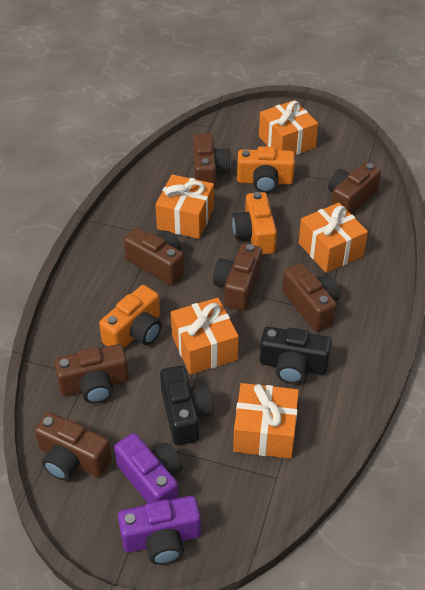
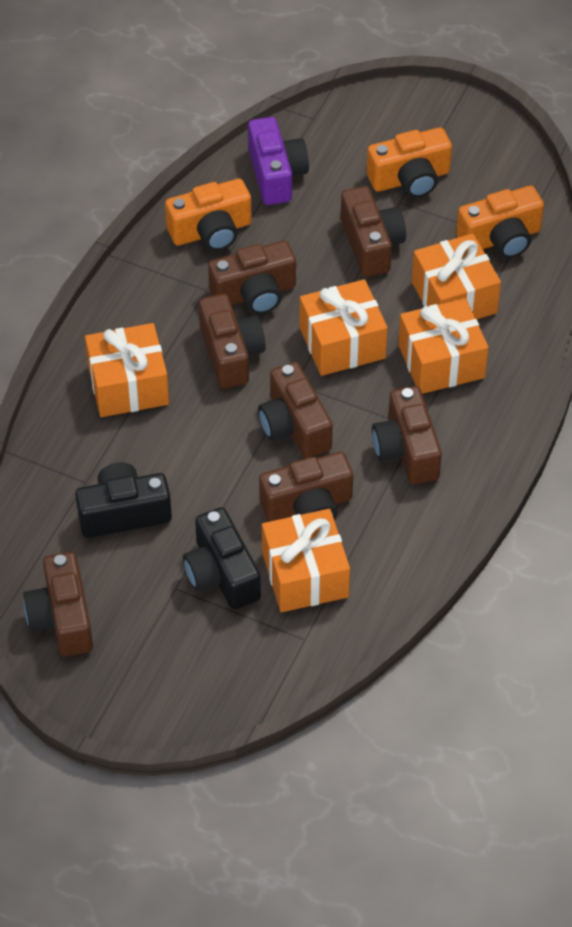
purple camera: [114,433,183,503] [118,496,201,565] = 2 -> [248,117,309,205] = 1

